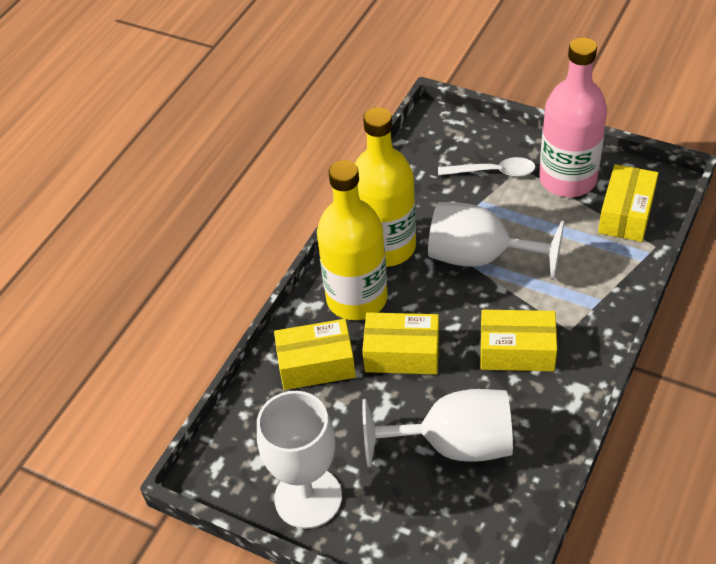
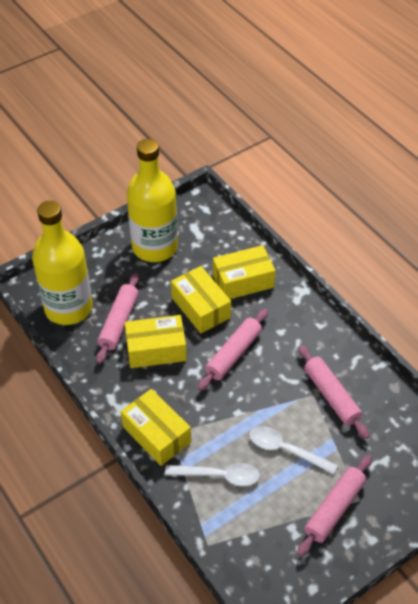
pink bottle: [539,37,607,197] = 1 -> none = 0
pink rolling pin: none = 0 -> [96,273,139,364] [198,309,268,391] [297,455,372,557] [298,345,370,439] = 4
white goblet: [257,391,342,529] [362,389,513,467] [428,202,564,280] = 3 -> none = 0
white spoon: [438,157,536,177] = 1 -> [165,463,260,486] [249,426,338,475] = 2

